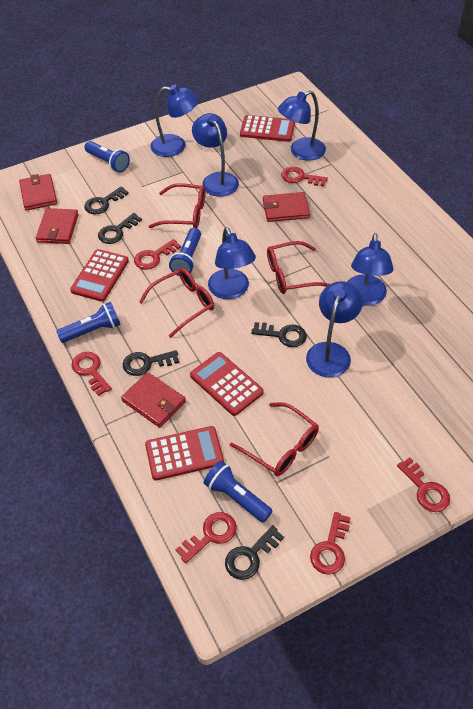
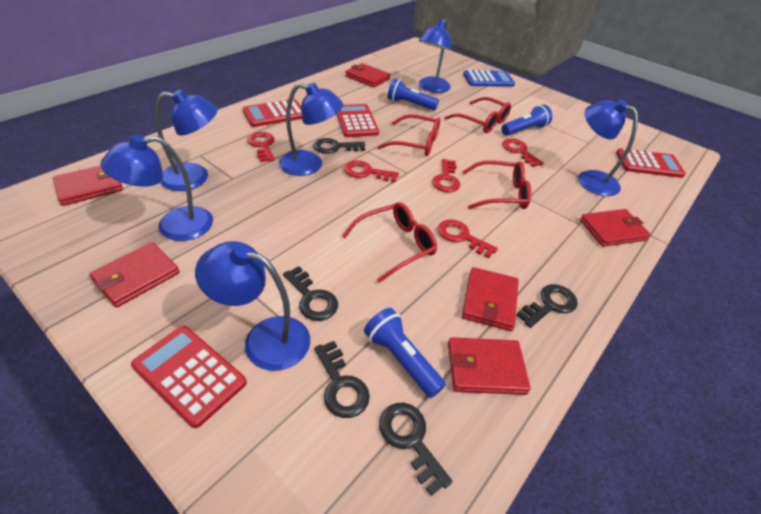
blue calculator: none = 0 -> [463,70,515,87] = 1
blue flashlight: [56,302,121,343] [84,141,130,173] [169,228,201,276] [203,461,272,523] = 4 -> [364,308,446,398] [388,78,439,110] [501,104,552,136] = 3
red key: [71,352,112,396] [134,239,181,270] [176,512,237,563] [281,166,328,186] [310,512,351,575] [397,457,450,512] = 6 -> [247,132,275,162] [344,160,399,182] [432,159,460,192] [438,220,498,258] [502,138,544,167] = 5
red wallet: [19,174,57,211] [36,208,79,244] [121,372,186,428] [263,192,310,222] = 4 -> [53,165,123,206] [89,242,180,308] [345,63,390,88] [448,337,531,395] [462,267,519,331] [580,209,651,247] = 6

